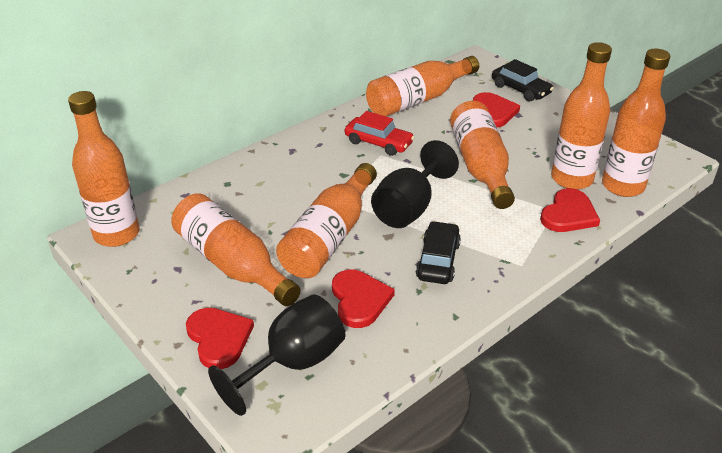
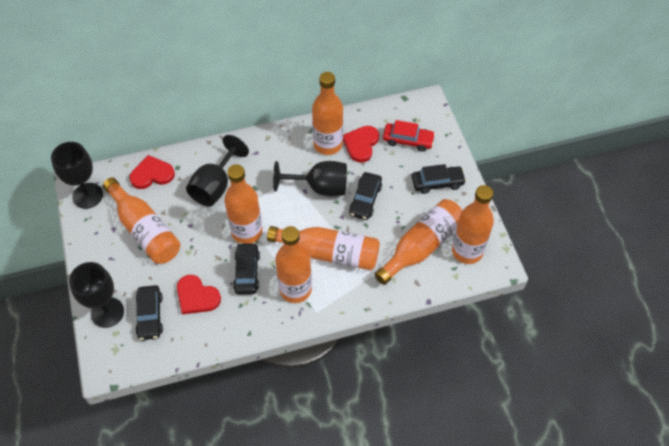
black car: [416,221,461,284] [492,59,554,101] = 2 -> [135,285,163,340] [233,242,260,295] [349,172,382,220] [412,164,466,194] = 4
black goblet: [208,294,345,416] [371,140,459,228] = 2 -> [51,142,103,209] [69,262,124,328] [186,135,249,207] [273,161,347,196] = 4
red heart: [186,308,254,369] [332,269,395,328] [473,92,520,128] [540,188,600,232] = 4 -> [129,155,175,189] [177,275,221,314] [343,126,379,162] = 3

